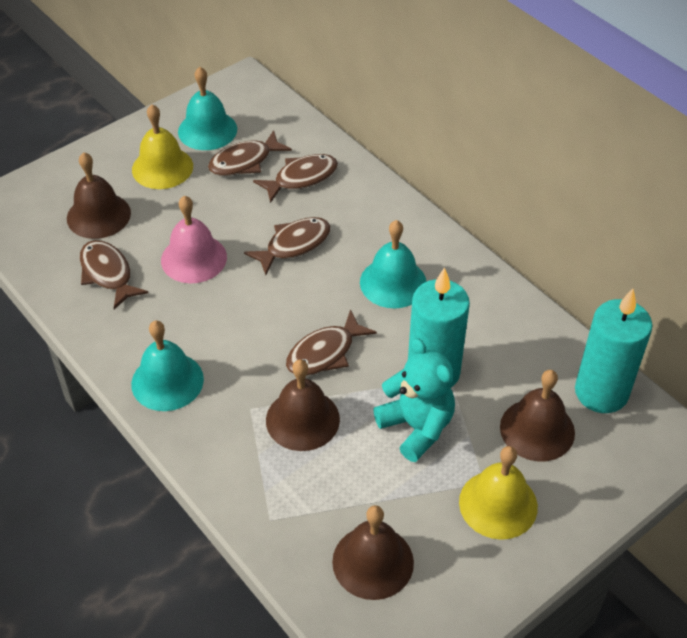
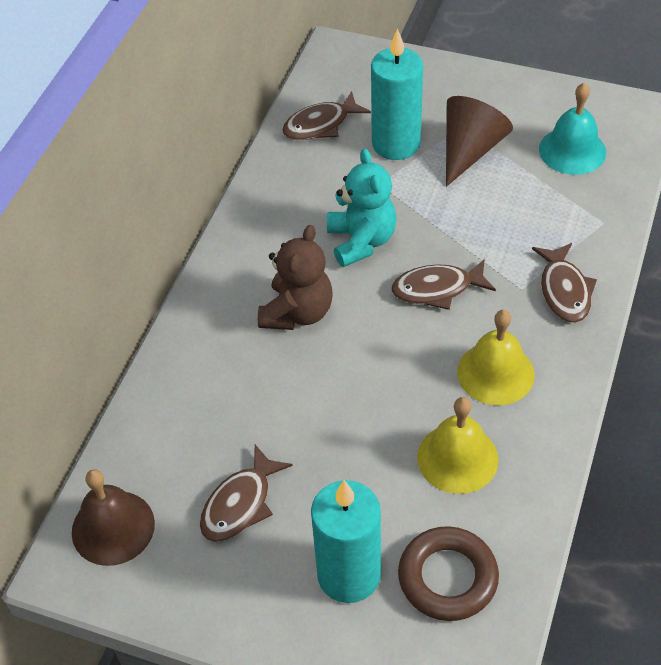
brown bell: [67,152,131,239] [266,359,340,451] [332,505,414,600] [500,370,575,461] = 4 -> [72,469,155,566] = 1
brown cone: none = 0 -> [446,96,513,187] = 1
brown fish: [79,240,148,309] [208,130,292,176] [244,217,330,275] [253,154,338,203] [286,309,377,376] = 5 -> [200,445,293,542] [282,91,371,140] [391,259,496,310] [532,243,597,323] = 4
brown ring: none = 0 -> [398,526,499,621] = 1
brown teddy bear: none = 0 -> [258,225,333,330] = 1
pink bell: [161,196,227,283] = 1 -> none = 0
turquoise bell: [131,320,204,411] [178,67,237,150] [360,220,427,308] = 3 -> [539,83,606,175] = 1

